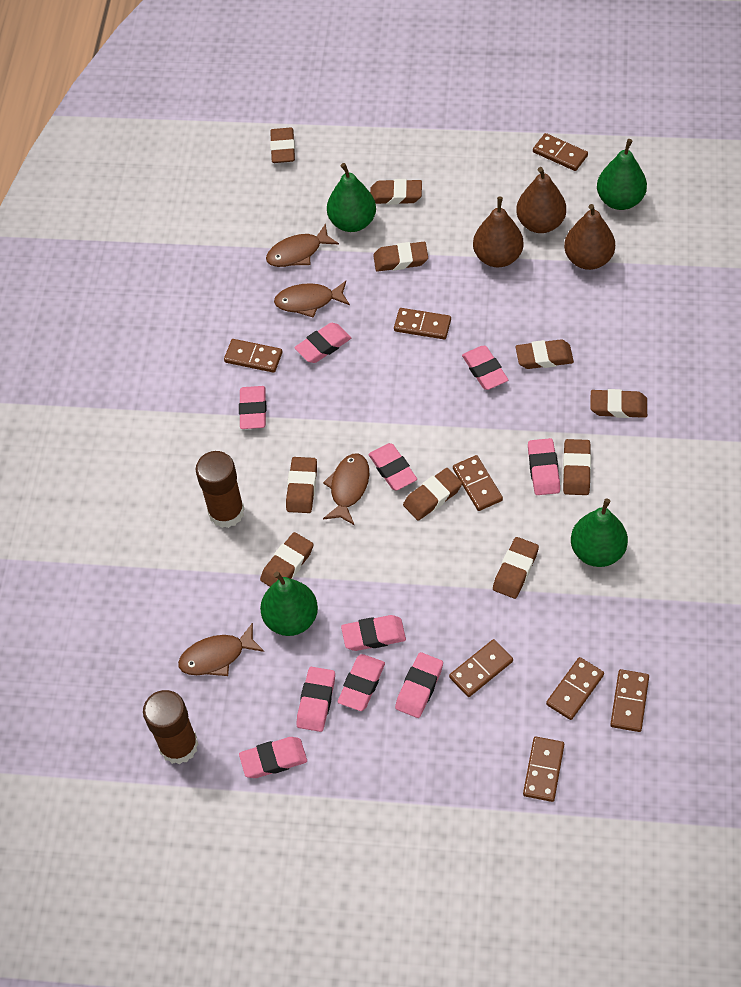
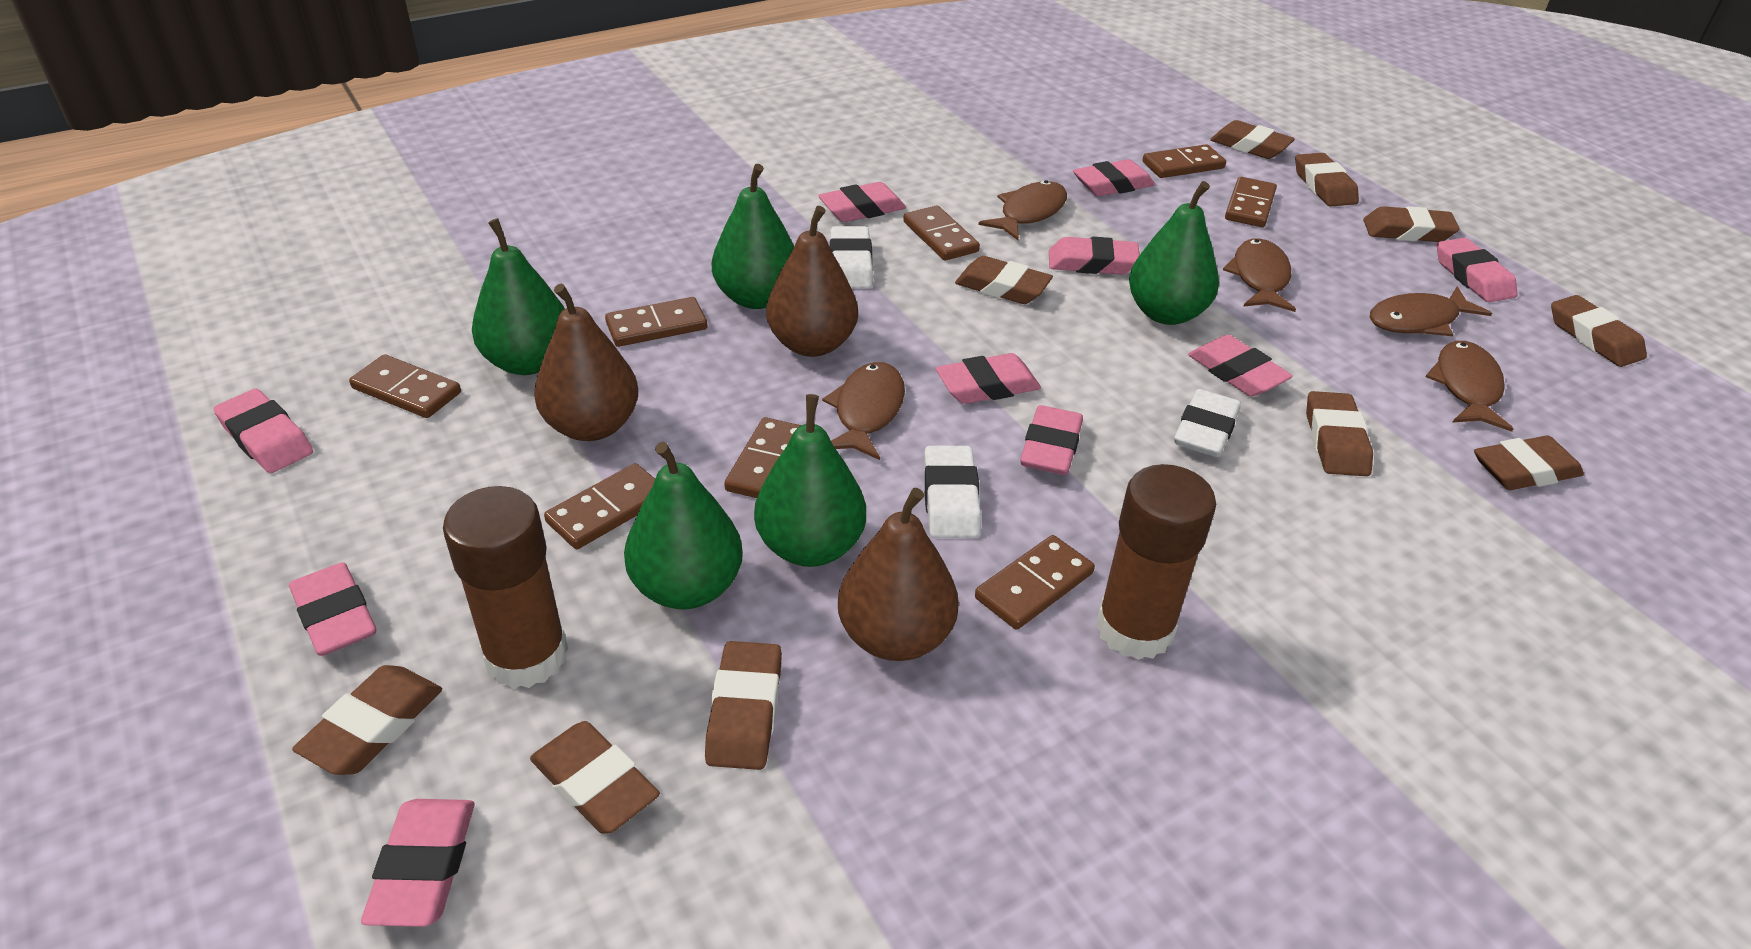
brown fish: [178,623,264,676] [266,224,339,267] [274,281,350,318] [323,453,369,525] = 4 -> [822,362,905,460] [978,180,1067,240] [1223,238,1296,312] [1370,286,1492,336] [1425,341,1513,432] = 5
green pear: [260,571,318,636] [327,163,376,232] [571,498,628,567] [597,139,647,210] = 4 -> [472,218,565,375] [624,442,743,609] [712,164,794,309] [754,394,866,567] [1129,181,1219,325] = 5
white eraser: none = 0 -> [830,226,873,289] [924,445,981,538] [1174,389,1241,457] = 3

